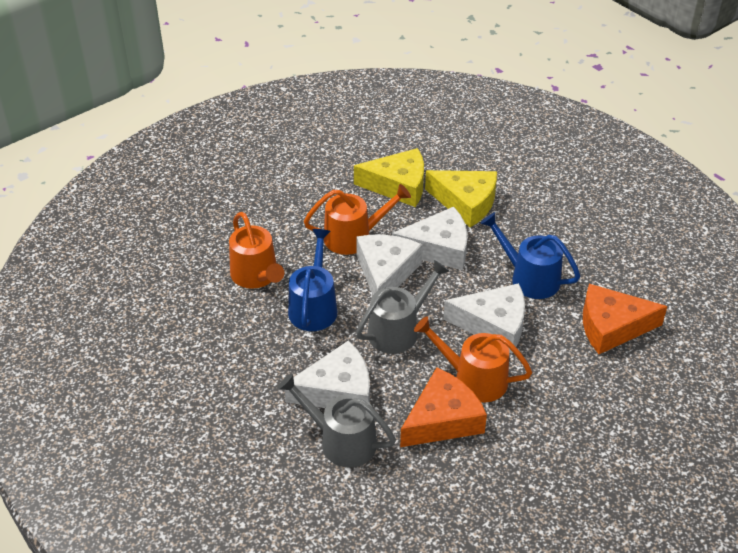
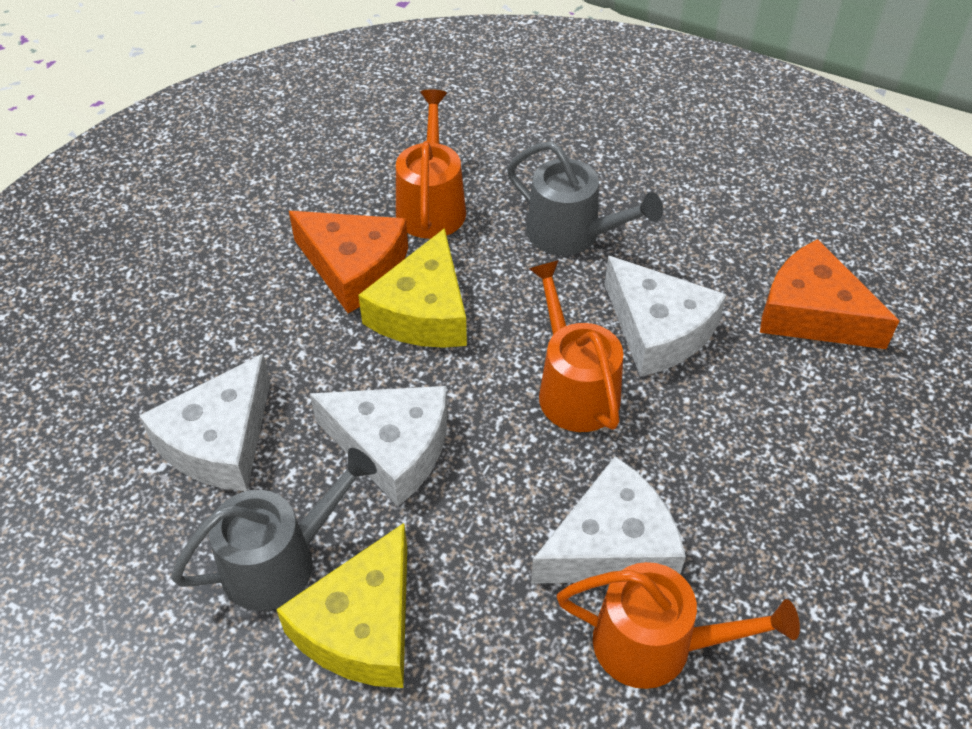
blue watering can: [288,229,337,331] [480,212,580,299] = 2 -> none = 0

